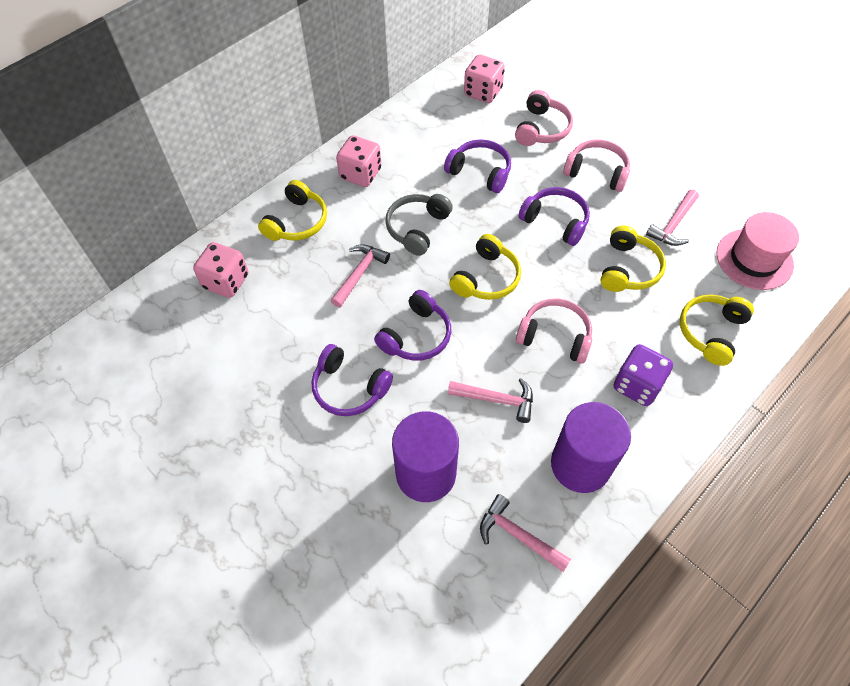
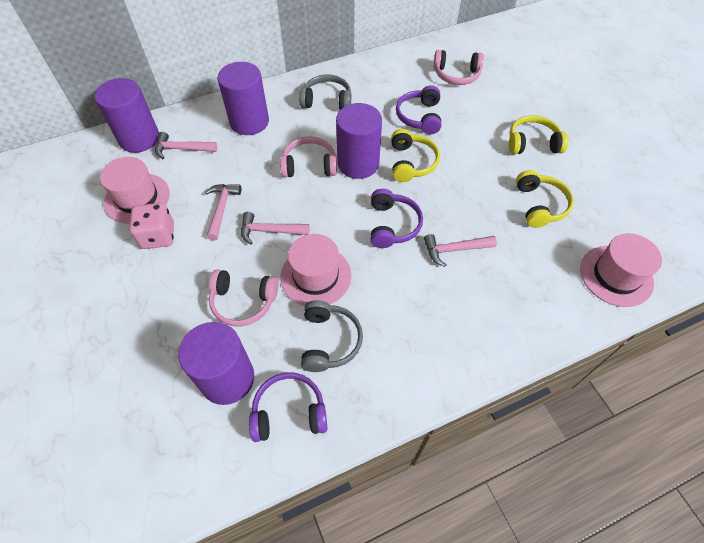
grey headphones: [385,194,453,256] = 1 -> [299,75,351,110] [301,300,363,372] = 2
pink dice: [193,242,249,298] [336,135,381,187] [464,55,505,103] = 3 -> [129,203,174,249] = 1
pink hat: [717,212,799,290] = 1 -> [100,157,170,224] [280,234,351,306] [580,233,662,307] = 3
purple cylinder: [392,411,459,502] [551,402,631,493] = 2 -> [95,78,159,153] [178,322,254,405] [217,62,269,135] [336,103,382,179] = 4
purple dice: [614,344,673,406] = 1 -> none = 0
purple headphones: [312,344,393,416] [374,290,451,361] [444,139,511,193] [518,187,590,246] = 4 -> [249,373,328,442] [371,189,423,248] [396,85,442,134] = 3
yellow headphones: [258,180,327,241] [449,234,521,300] [600,225,666,292] [680,295,754,366] = 4 -> [391,129,440,182] [509,115,568,154] [516,170,574,228] = 3

